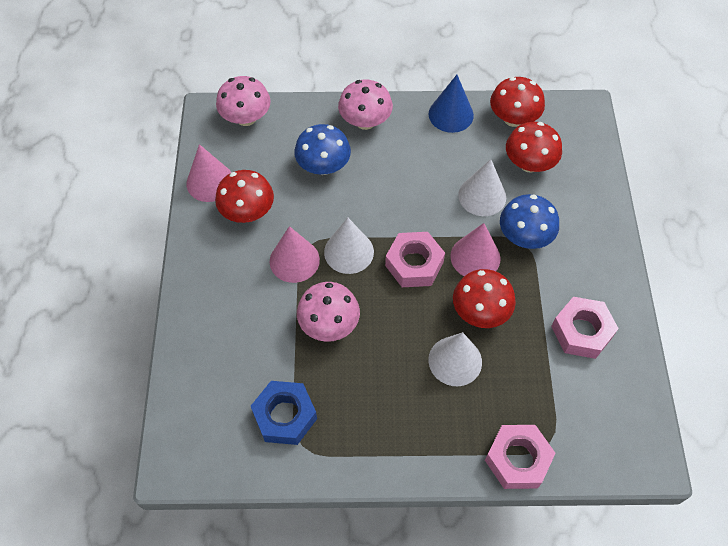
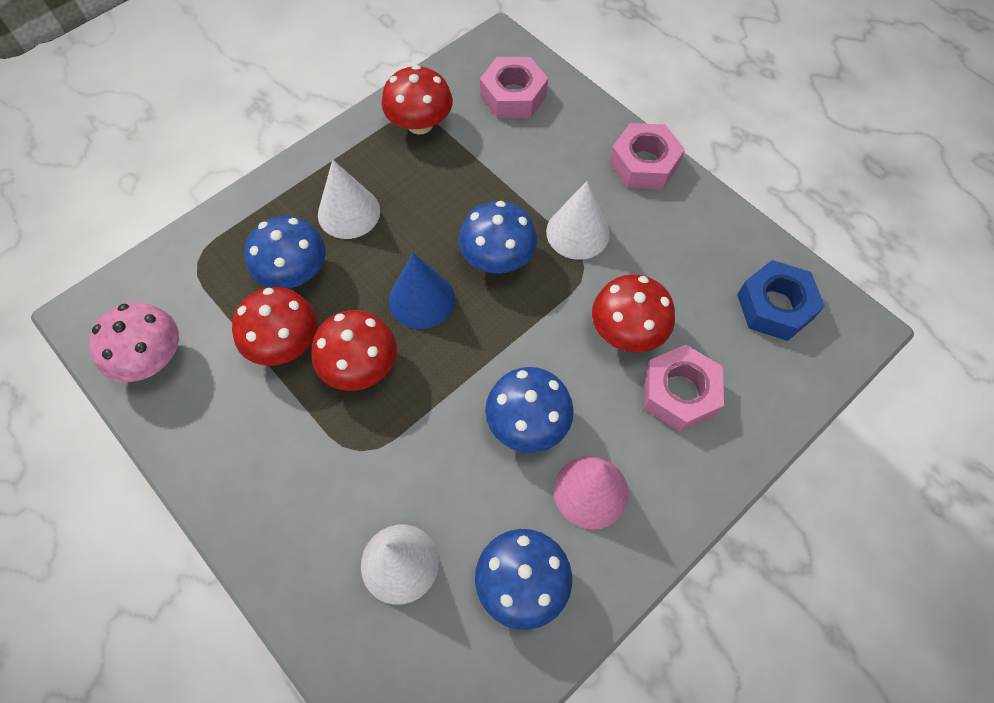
blue mushroom: [294,124,351,175] [500,194,559,249] = 2 -> [245,216,326,289] [459,201,537,273] [475,529,572,630] [485,367,574,453] = 4
pink cone: [187,144,231,202] [270,226,320,283] [450,223,501,276] = 3 -> [554,456,629,529] = 1
pink mushroom: [216,76,271,126] [297,282,360,342] [338,80,393,130] = 3 -> [89,302,179,382] = 1

